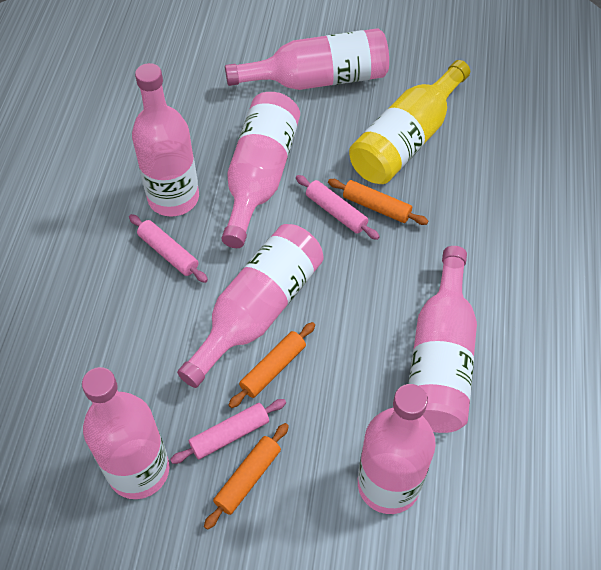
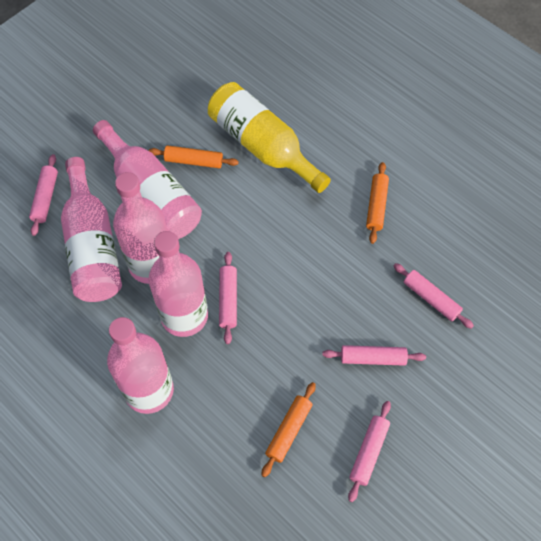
pink bottle: [82,367,170,499] [132,63,199,217] [177,224,324,388] [222,92,300,248] [225,28,389,90] [358,384,436,514] [408,246,477,433] = 7 -> [61,157,122,302] [93,120,202,239] [107,317,174,414] [113,172,167,284] [149,231,208,337] = 5
pink rolling pin: [129,214,208,283] [170,399,286,464] [296,175,380,240] = 3 -> [29,154,58,236] [219,252,237,344] [322,345,426,366] [348,401,391,502] [394,263,474,329] = 5

